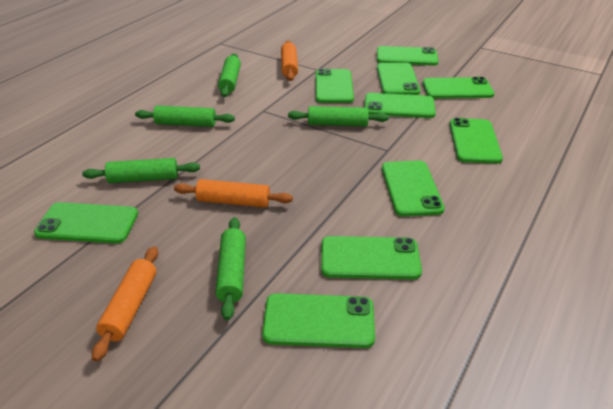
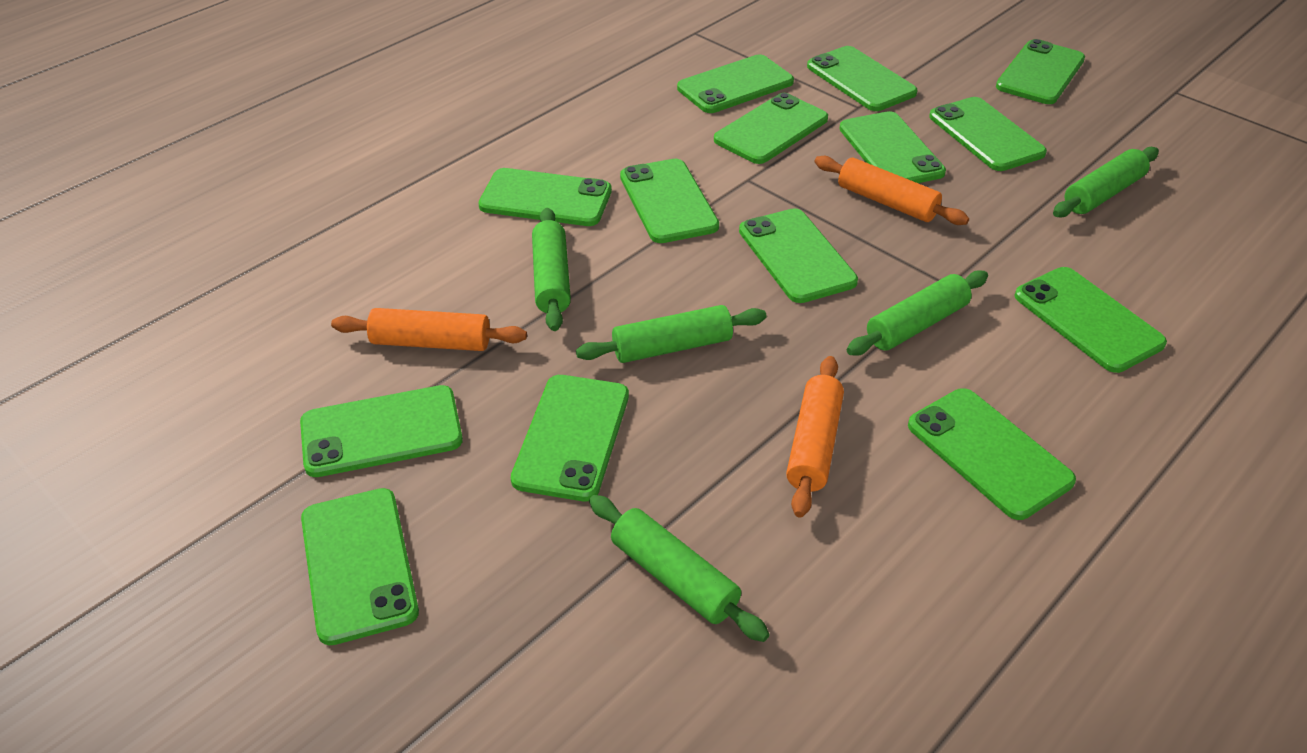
green phone: [34,202,138,244] [262,293,375,348] [315,68,354,103] [321,236,422,279] [365,93,436,118] [377,46,439,66] [377,63,420,95] [382,160,445,217] [422,77,495,99] [449,118,503,164] = 10 -> [300,385,463,477] [301,488,419,646] [478,168,612,226] [511,375,629,501] [620,159,719,243] [677,55,794,113] [714,93,828,164] [739,208,858,303] [807,46,918,111] [839,111,946,183] [908,388,1076,520] [929,97,1047,171] [996,39,1085,104] [1014,267,1167,373] = 14

